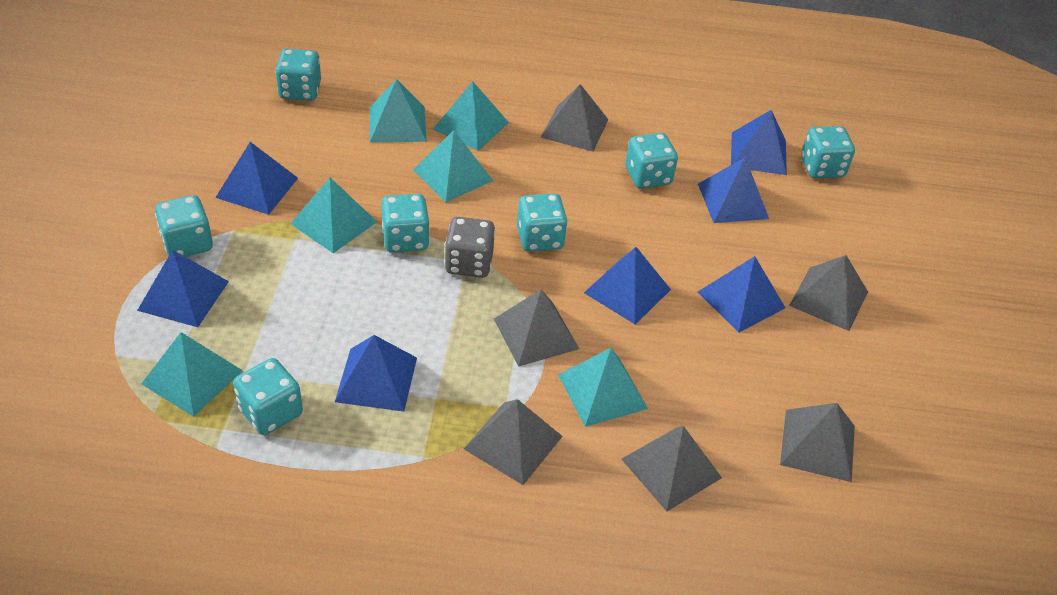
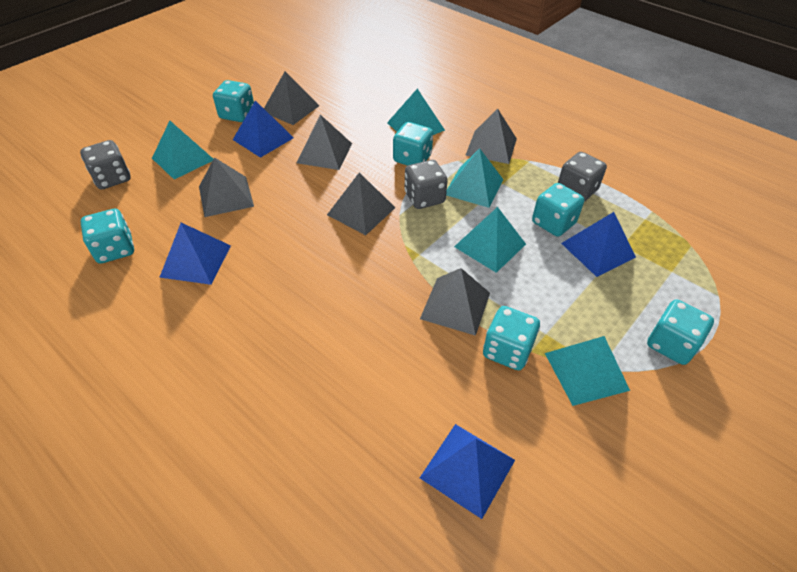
blue pyramid: [137,250,229,327] [215,142,298,215] [335,335,417,412] [584,247,671,325] [698,157,769,223] [698,256,785,333] [731,110,787,175] = 7 -> [159,223,231,285] [233,100,294,158] [420,424,515,519] [561,212,636,277] = 4
grey dice: [445,217,495,278] = 1 -> [80,140,131,190] [405,160,448,209] [558,152,607,201] = 3
turquoise dice: [155,195,213,257] [233,358,303,435] [275,49,321,101] [381,194,430,253] [517,193,568,252] [625,133,678,189] [801,126,855,178] = 7 -> [80,209,134,264] [213,80,254,122] [393,122,433,166] [483,306,540,370] [532,183,584,237] [647,299,714,365] = 6
turquoise pyramid: [141,332,243,417] [290,177,377,253] [370,79,427,142] [413,130,493,202] [433,81,509,151] [558,348,648,427] = 6 -> [152,121,213,179] [387,89,445,135] [446,148,503,208] [454,207,526,273] [545,336,630,406] = 5

